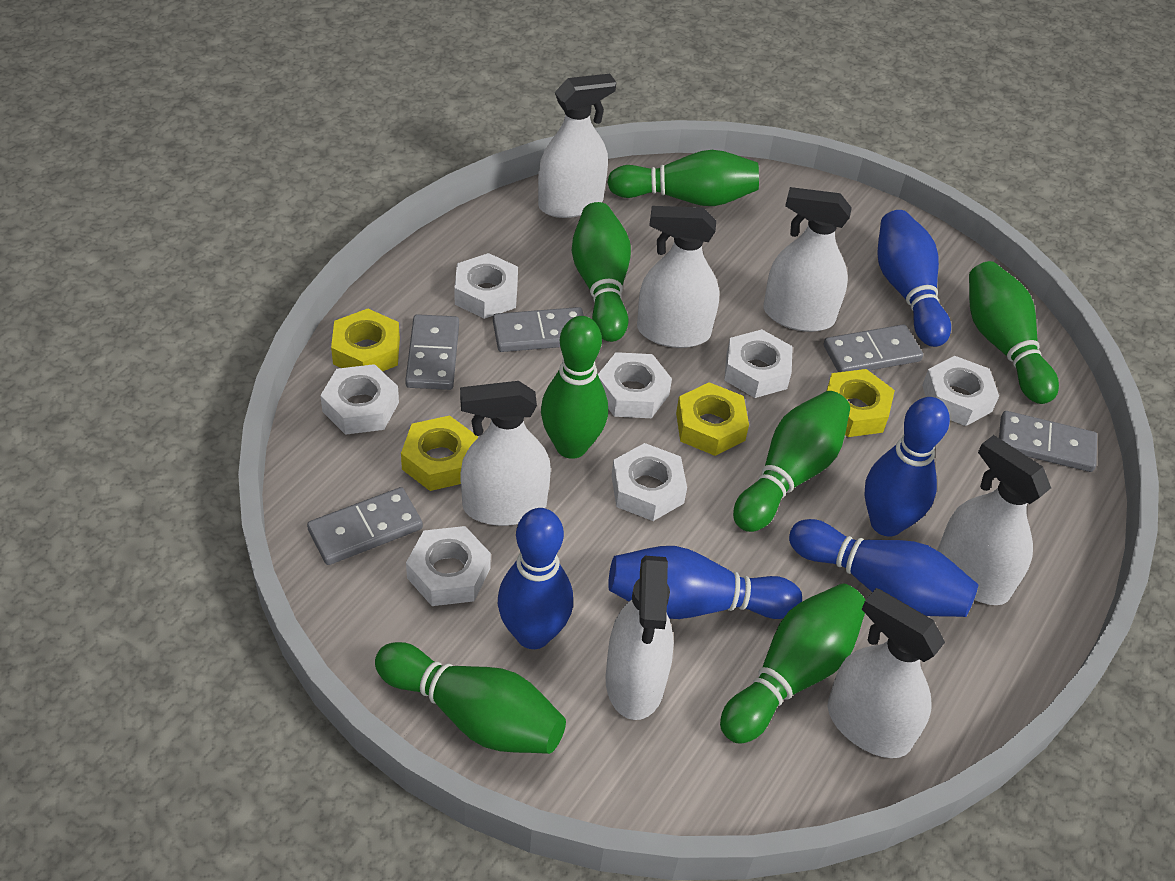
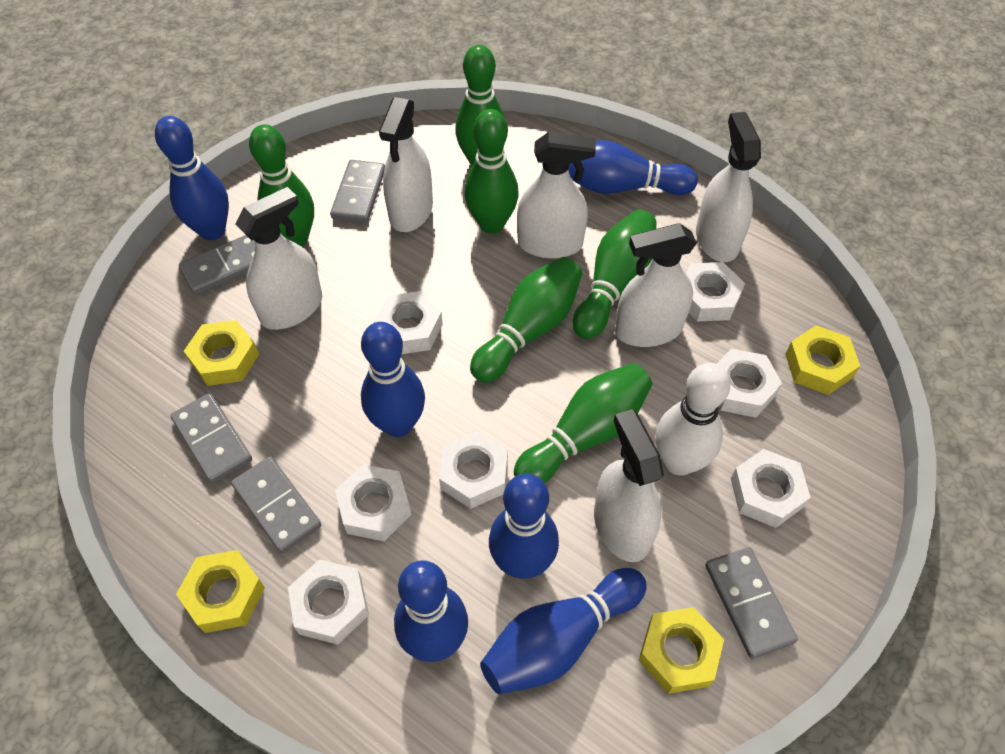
blue bowling pin: [498,508,573,649] [608,546,802,619] [789,519,978,617] [864,397,950,536] [877,210,951,347] = 5 -> [155,116,229,240] [361,322,425,437] [394,560,468,662] [480,568,647,695] [489,474,559,579] [568,140,698,195] = 6
green bowling pin: [375,642,566,754] [541,316,608,459] [572,202,631,342] [607,150,759,206] [720,583,865,744] [733,391,850,532] [969,261,1059,404] = 7 -> [249,124,314,247] [455,45,505,166] [464,109,519,233] [470,257,582,383] [514,363,652,483] [573,210,657,339] = 6
white bowling pin: none = 0 -> [655,363,730,476] = 1
white spray bottle: [460,381,551,526] [538,74,616,218] [605,556,674,720] [637,206,720,348] [763,187,852,332] [827,588,945,758] [937,435,1051,605] = 7 -> [236,187,322,330] [379,97,433,232] [517,132,596,259] [594,409,664,562] [615,223,697,347] [696,112,761,262] = 6

